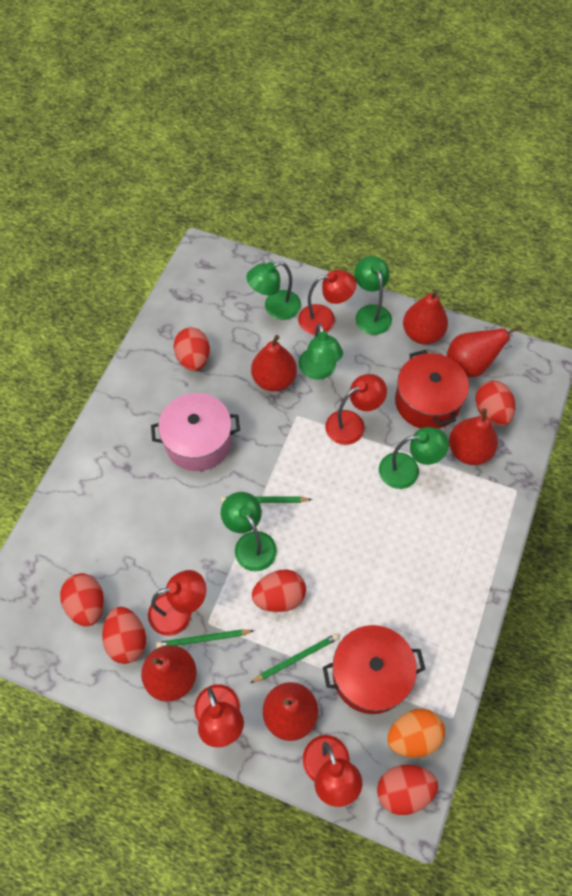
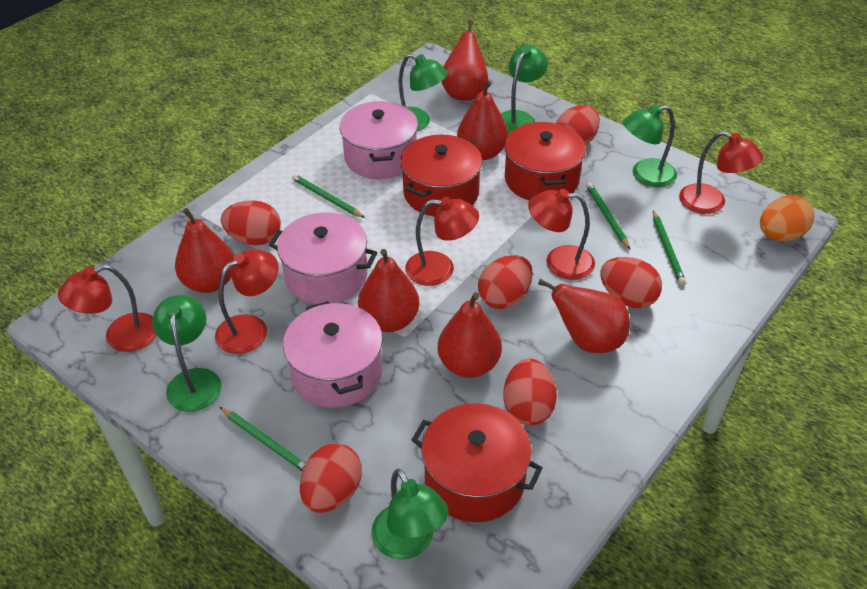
green pencil: [156,629,254,648] [221,496,312,503] [250,634,339,683] = 3 -> [220,407,306,471] [292,174,365,218] [586,182,630,250] [653,210,686,285] = 4
pink pot: [151,393,240,471] = 1 -> [269,212,377,304] [283,301,383,408] [340,101,418,179] = 3
red pot: [323,625,425,714] [395,350,469,429] = 2 -> [400,134,482,216] [411,403,543,522] [505,122,586,201] = 3

